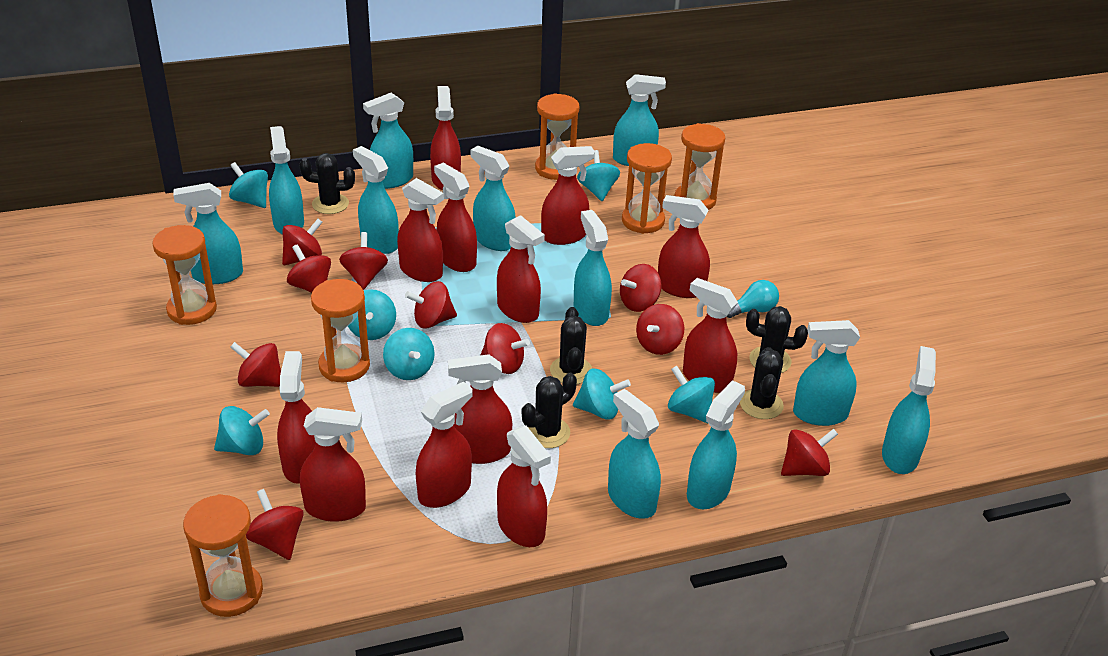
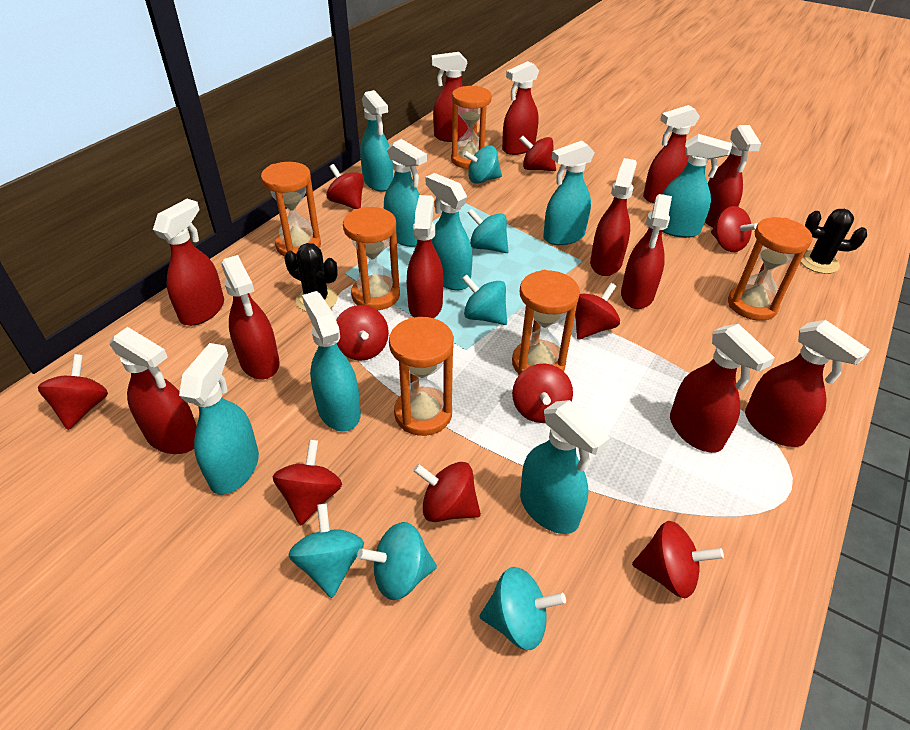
black cactus: [299,153,355,214] [522,373,577,448] [550,307,592,384] [740,347,784,419] [746,306,808,373] = 5 -> [284,243,338,312] [801,209,867,274] = 2
turquoise light bulb: [726,280,779,318] = 1 -> none = 0
turquoise spinning top: [214,406,270,455] [229,162,268,208] [348,289,396,340] [383,328,435,380] [573,369,631,419] [577,150,620,201] [668,366,715,424] = 7 -> [288,503,364,598] [357,522,437,600] [462,274,507,325] [463,145,502,184] [467,209,508,253] [480,567,566,650] = 6
turquoise spray bottle: [173,183,243,284] [269,126,304,235] [353,146,399,254] [363,93,413,189] [470,146,516,251] [574,210,612,326] [608,389,661,519] [613,74,666,166] [687,380,745,509] [793,320,860,426] [882,346,936,474] = 11 -> [179,343,259,495] [302,291,361,431] [360,90,393,192] [384,139,427,247] [426,173,473,290] [520,400,610,534] [543,141,595,245] [662,134,732,238] = 8

